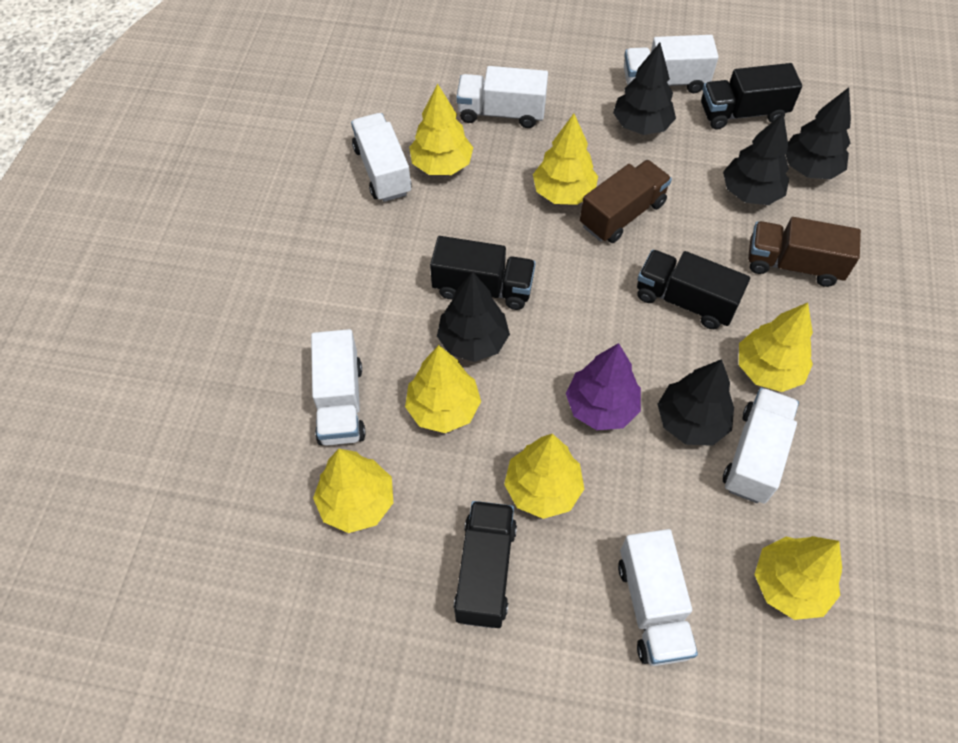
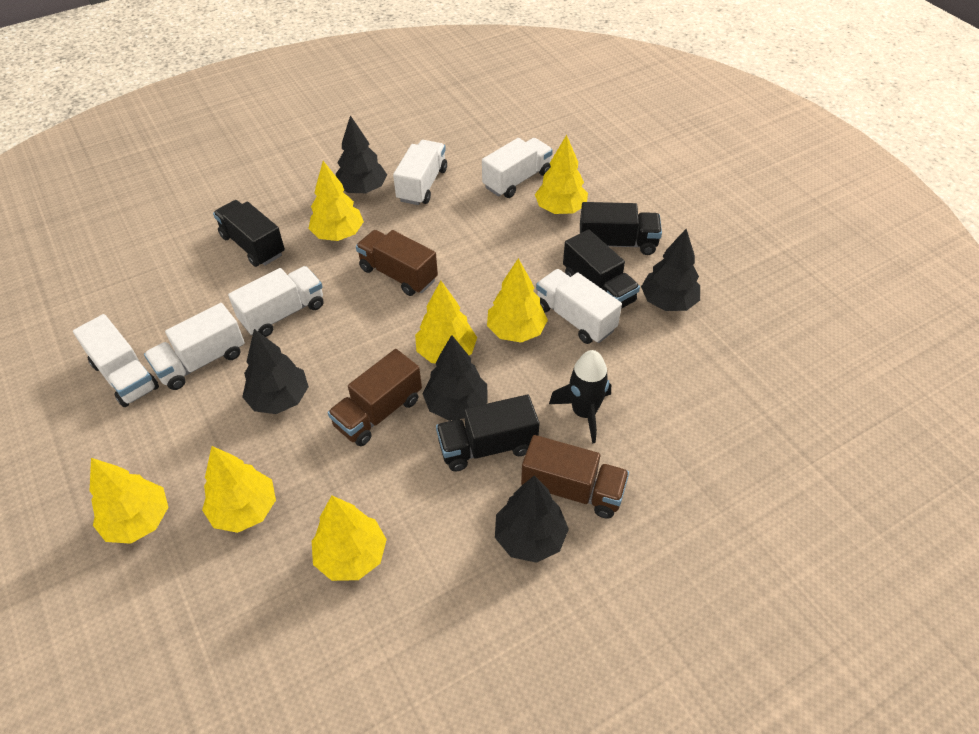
black rocket: none = 0 -> [549,350,611,444] = 1
brown truck: [580,160,672,243] [748,217,861,287] = 2 -> [328,349,422,446] [356,230,438,296] [521,435,629,519] = 3
purple tree: [566,343,641,430] = 1 -> none = 0

